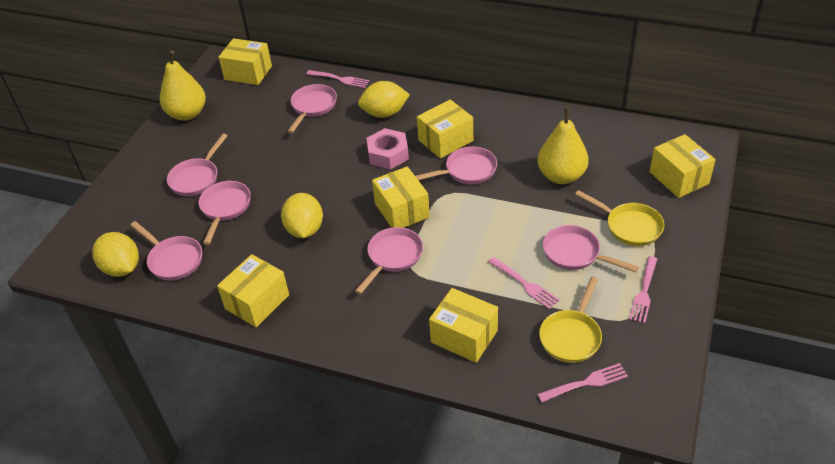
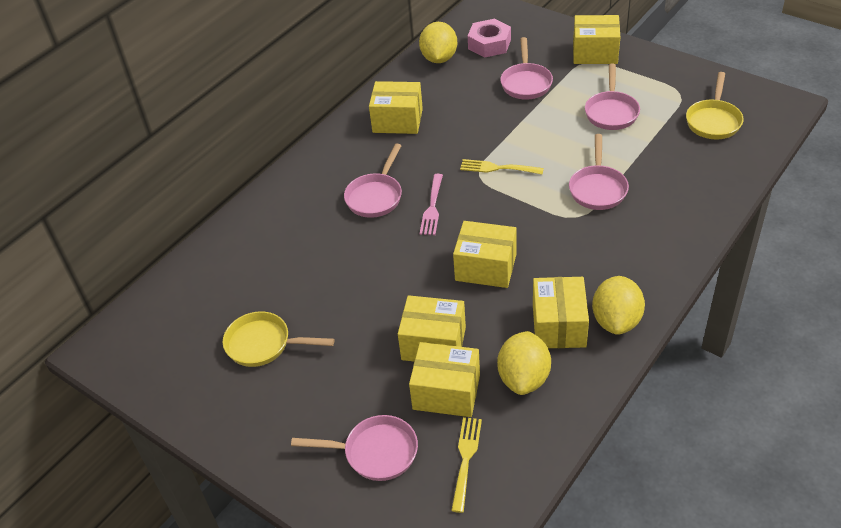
pink fork: [306,70,369,88] [488,257,559,309] [537,363,628,402] [629,256,657,323] = 4 -> [420,174,443,235] = 1
pink pan: [130,221,202,281] [167,134,228,196] [199,181,251,245] [287,84,337,133] [355,227,423,294] [415,146,497,184] [543,225,639,272] = 7 -> [291,415,418,481] [344,144,402,218] [500,37,553,99] [569,134,629,210] [585,64,640,130] = 5
yellow fork: none = 0 -> [451,417,482,513] [460,159,544,175] = 2
yellow pear: [160,50,206,121] [538,107,588,184] = 2 -> none = 0

